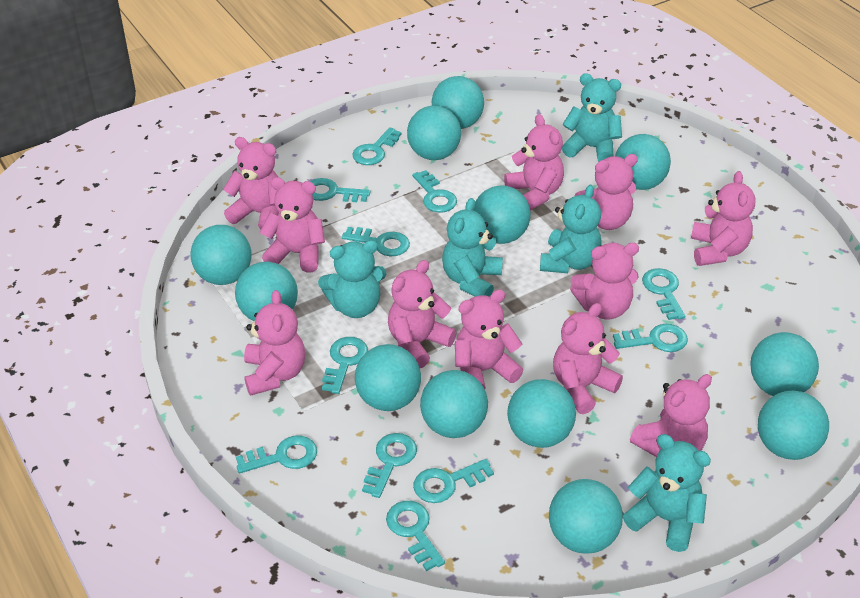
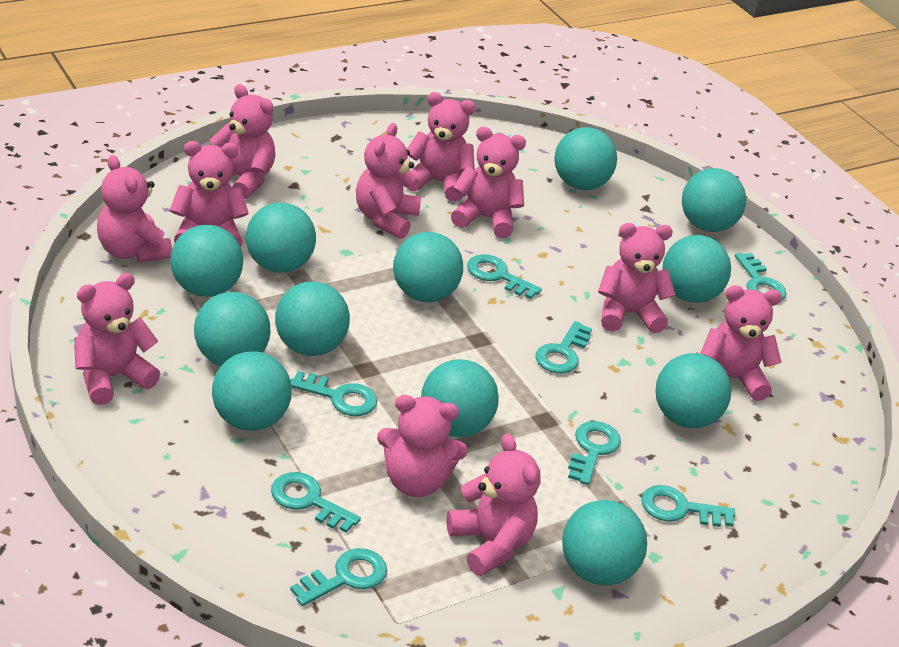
turquoise key: [236,435,317,474] [310,178,370,202] [322,337,368,394] [342,227,410,256] [352,127,402,165] [362,433,417,498] [386,501,445,571] [412,170,457,212] [413,459,494,503] [613,324,688,352] [642,268,685,320] = 11 -> [271,472,361,533] [290,371,377,416] [290,548,387,606] [467,254,542,299] [536,321,592,374] [568,421,621,485] [641,485,735,527] [735,253,786,301] = 8
turquoise teddy bear: [318,240,387,318] [442,198,503,297] [540,185,602,273] [562,73,622,162] [623,434,711,552] = 5 -> none = 0

